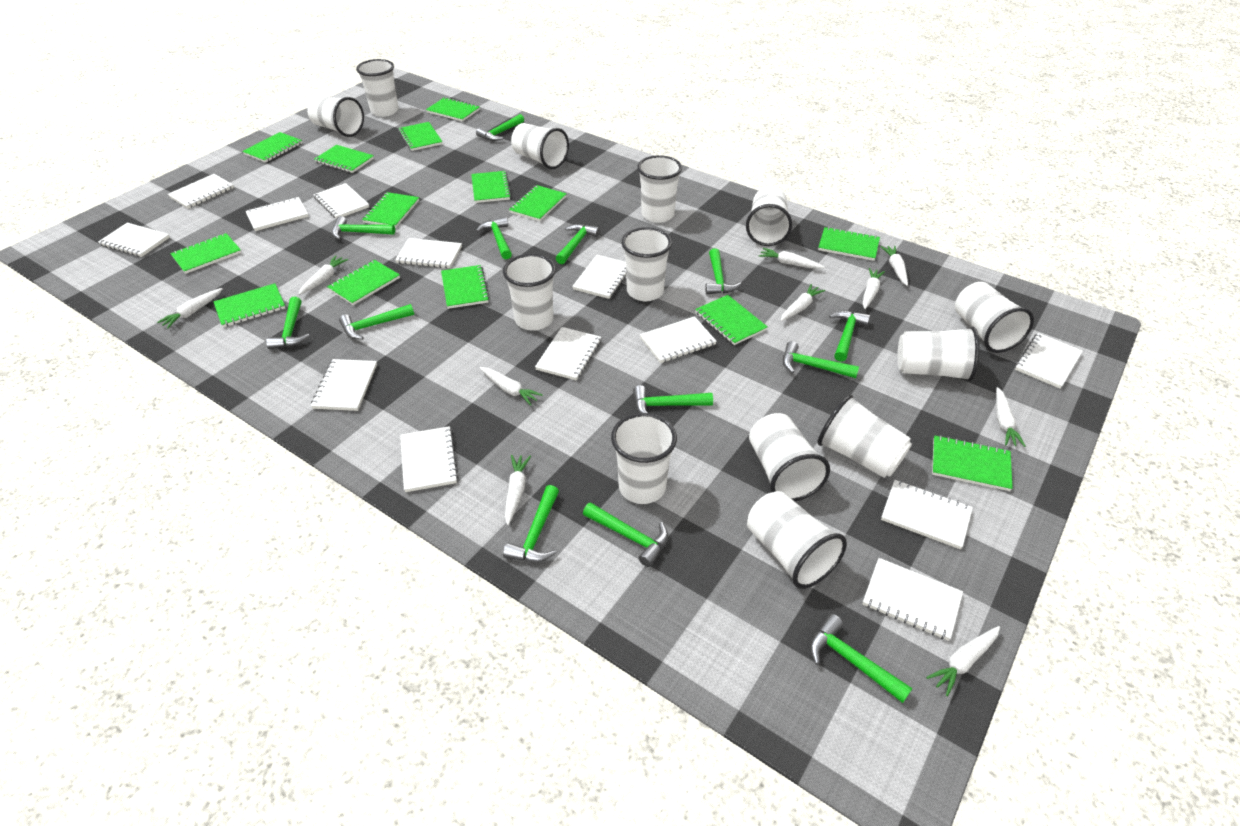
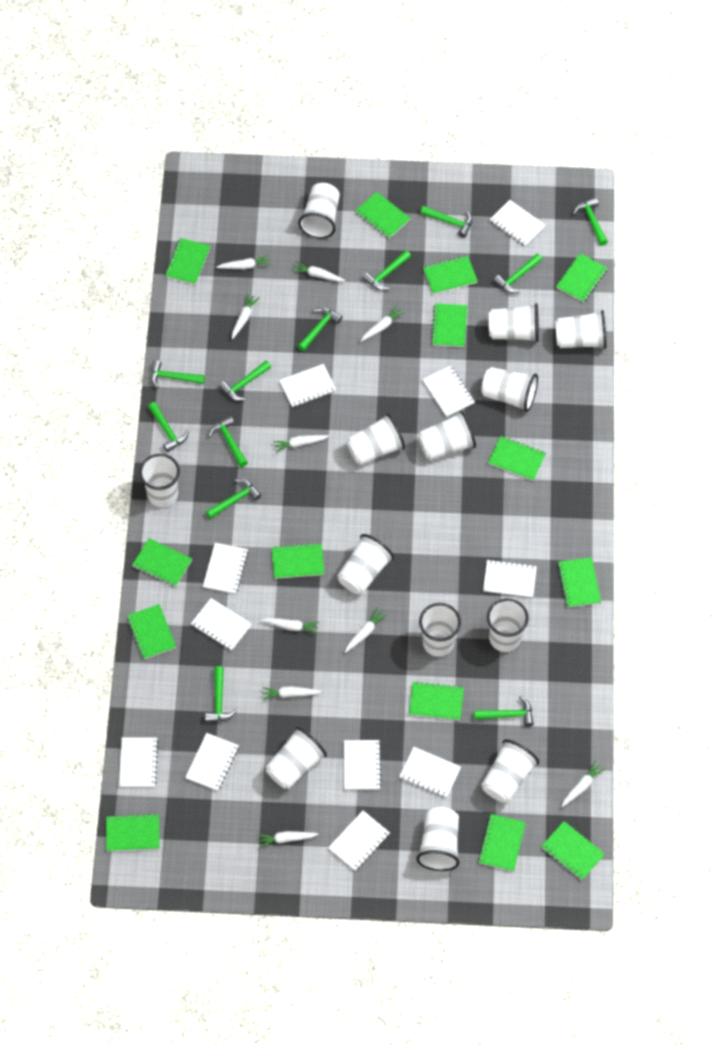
green hammer: [266,297,310,349] [332,216,395,240] [339,304,414,340] [476,114,524,141] [476,217,512,259] [503,485,559,562] [556,224,600,264] [583,502,668,567] [633,385,713,413] [705,248,741,294] [783,341,859,378] [810,614,912,703] [829,311,870,362] = 13 -> [148,402,189,452] [150,360,205,388] [205,666,237,722] [206,479,261,519] [208,416,248,467] [219,361,271,401] [298,307,342,351] [362,250,411,291] [420,206,472,238] [474,696,534,727] [493,254,542,293] [573,198,608,246] = 12
white notebook: [98,223,170,257] [168,174,234,209] [246,197,309,231] [311,359,377,411] [313,183,369,219] [395,238,462,268] [400,426,458,492] [535,327,601,381] [572,255,626,299] [640,316,717,363] [863,558,963,641] [881,480,973,549] [1015,333,1083,389] = 13 -> [119,737,158,787] [185,733,239,791] [191,598,252,651] [203,543,248,594] [279,364,336,407] [328,811,390,871] [344,740,381,790] [399,747,461,798] [422,366,475,417] [483,560,537,598] [490,200,546,246] = 11

